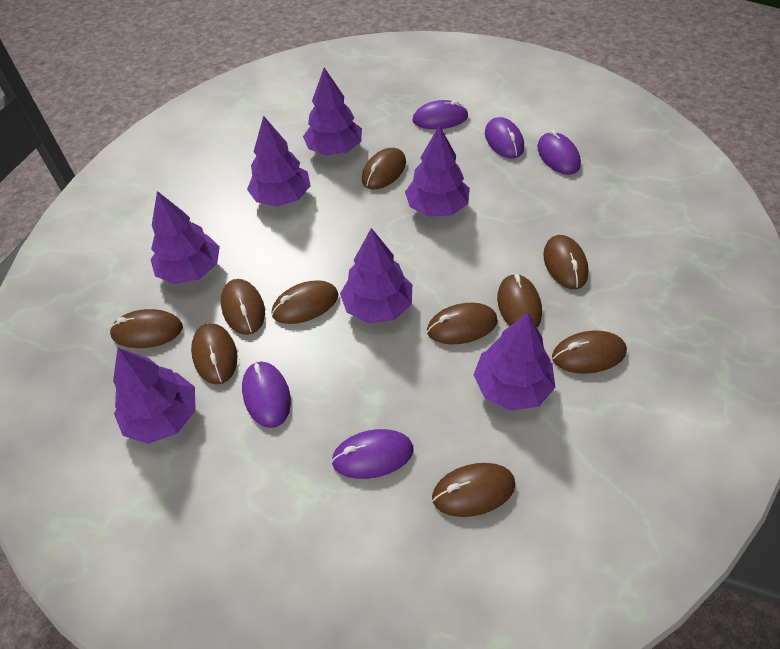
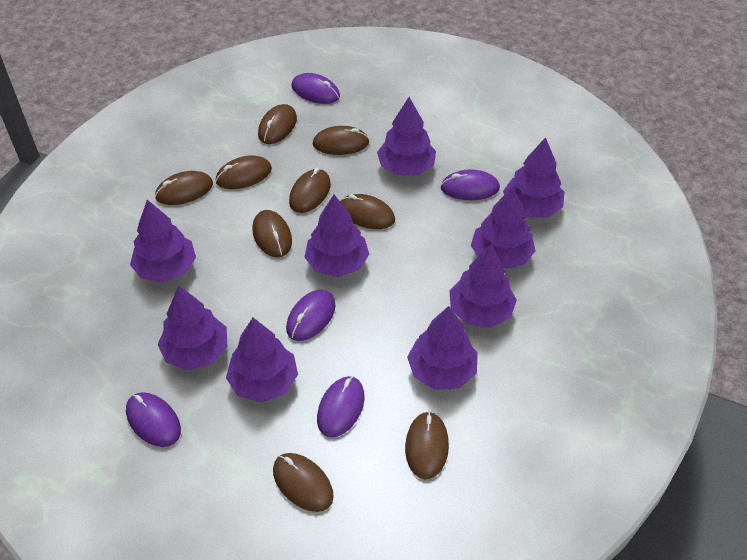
brown mouse: [109,309,183,348] [191,323,237,385] [221,279,265,335] [272,280,339,324] [362,148,406,190] [427,303,498,344] [432,463,516,517] [497,274,542,328] [543,235,589,289] [552,331,627,374] = 10 -> [155,171,213,205] [215,156,272,189] [252,210,292,257] [258,104,297,144] [273,453,334,512] [289,168,331,213] [313,126,370,155] [340,194,395,229] [405,411,449,479] = 9
purple tree: [113,348,196,444] [150,191,220,284] [247,116,311,206] [303,68,362,155] [340,228,412,323] [405,125,470,217] [474,313,556,411] = 7 -> [130,200,196,282] [158,286,227,370] [226,318,298,403] [304,195,369,277] [377,97,436,176] [407,306,478,390] [450,244,517,327] [471,187,536,269] [503,137,564,218] = 9

